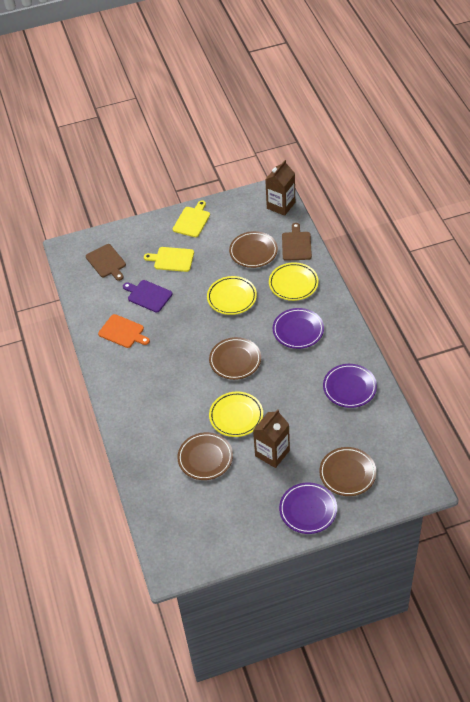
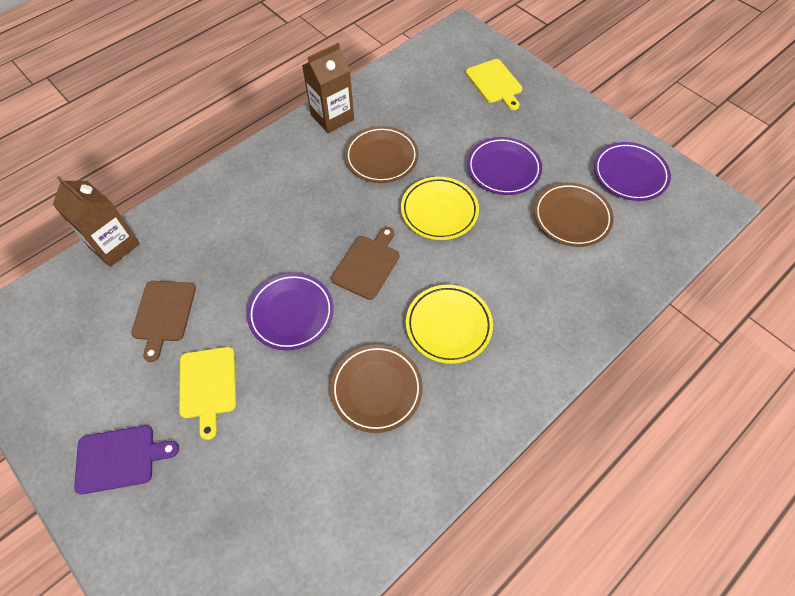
brown plate: [177,432,233,480] [209,337,261,380] [229,231,278,268] [319,447,376,496] = 4 -> [330,344,423,433] [345,126,418,183] [534,182,614,247] = 3
orange cutting board: [98,314,150,348] = 1 -> none = 0
yellow plate: [207,276,257,315] [209,391,263,437] [269,262,319,301] = 3 -> [401,177,479,240] [406,285,493,364] = 2

